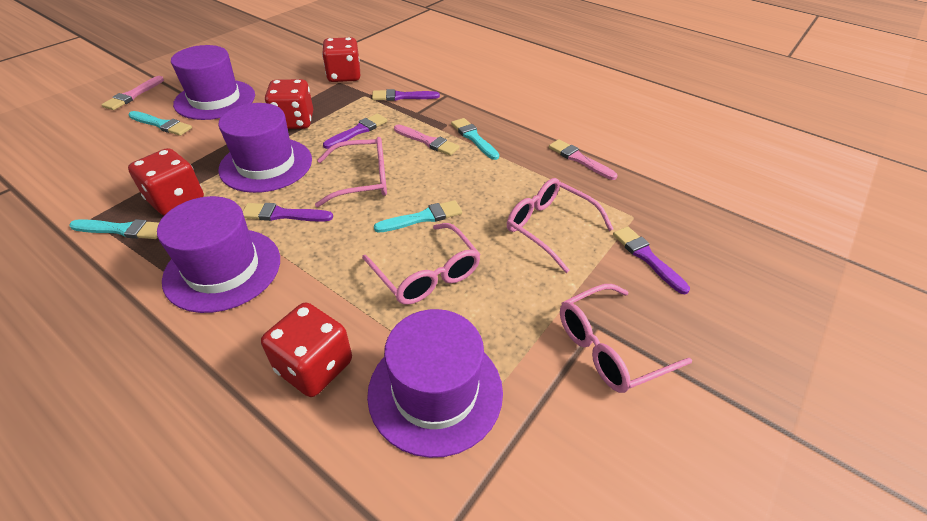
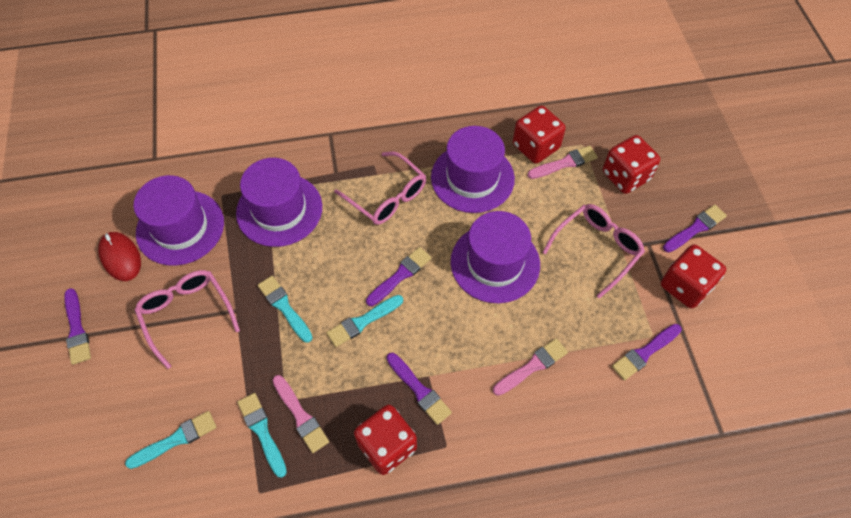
pink glasses: [315,137,387,207] [362,223,481,305] [507,178,613,273] [560,284,692,393] = 4 -> [135,270,240,369] [334,152,426,225] [542,204,645,299] = 3
purple brush: [243,203,333,222] [323,114,387,149] [372,89,440,101] [613,226,690,294] = 4 -> [64,288,91,365] [366,247,431,306] [386,353,452,425] [612,324,682,380] [663,205,727,252] = 5
red mouse: none = 0 -> [98,232,141,281] = 1

